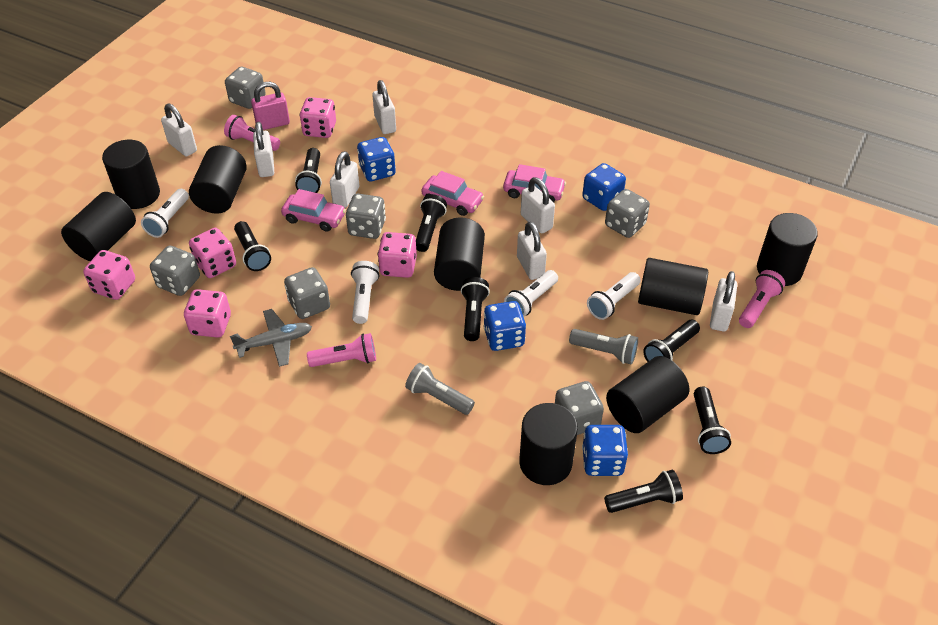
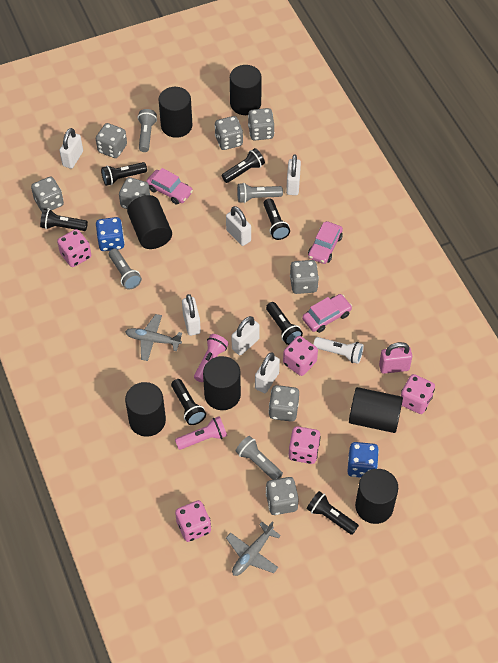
black cylinder: [61,192,136,261] [102,140,160,209] [189,145,247,214] [434,217,485,291] [519,403,578,485] [606,356,689,433] [638,258,708,315] [757,213,818,286] = 8 -> [125,382,166,437] [127,195,172,249] [159,87,192,138] [203,356,241,410] [230,65,262,115] [349,387,403,433] [355,469,398,524] = 7
blue dice: [357,137,396,181] [484,301,526,351] [582,163,626,211] [582,425,628,476] = 4 -> [96,217,125,251] [347,442,379,478] = 2
grey dice: [150,246,200,296] [225,67,266,109] [284,267,330,319] [346,194,386,239] [555,381,604,435] [605,189,650,238] = 6 -> [31,177,64,212] [96,123,127,158] [119,177,150,209] [215,116,243,150] [248,108,274,140] [266,477,299,515] [269,385,299,422] [290,260,319,294] = 8
grey flashlight: [405,363,475,415] [569,329,638,364] = 2 -> [109,249,142,290] [138,109,157,152] [235,436,283,480] [237,183,283,203] = 4
grey plane: [230,309,312,367] = 1 -> [125,314,182,361] [226,521,281,576] = 2
pink flashlight: [224,115,280,151] [307,333,376,367] [739,270,785,328] = 3 -> [175,416,227,450] [194,334,229,382] = 2
white flashlight: [141,189,189,238] [351,261,379,324] [504,270,558,317] [587,272,641,320] = 4 -> [313,337,364,364] = 1
white padlock: [161,103,197,156] [253,122,274,177] [330,151,360,208] [372,80,396,134] [517,221,547,280] [521,177,555,233] [710,271,737,331] = 7 -> [59,128,83,169] [182,294,201,336] [226,206,251,246] [231,316,260,355] [255,352,280,393] [286,154,301,195] = 6

